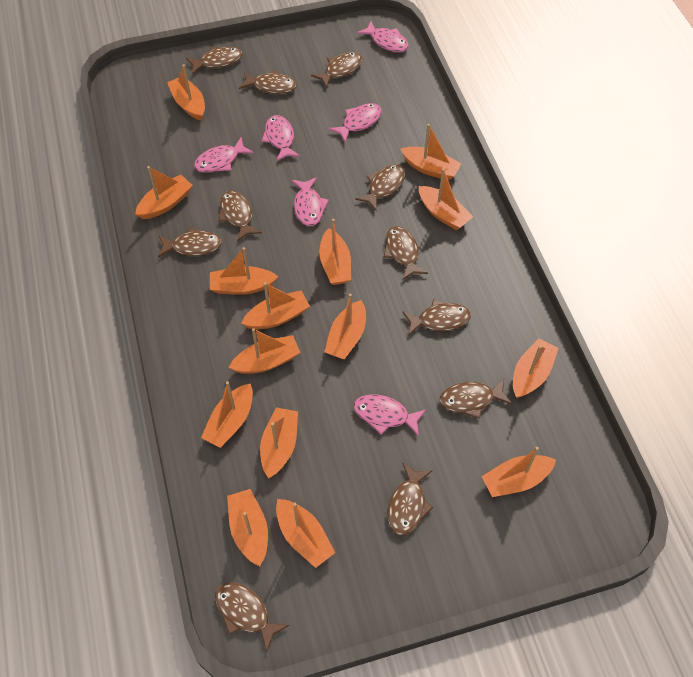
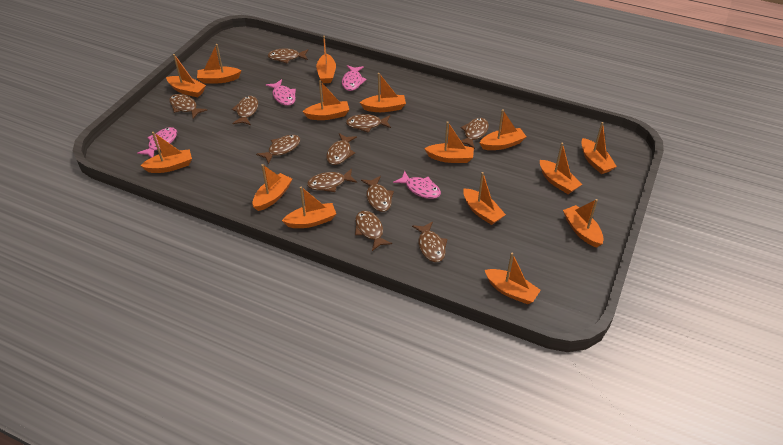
pink fish: [194,137,254,173] [261,115,300,161] [292,177,329,226] [329,103,382,143] [354,394,426,436] [357,21,409,52] = 6 -> [137,127,177,158] [266,79,296,106] [342,65,367,91] [393,171,441,199] = 4

